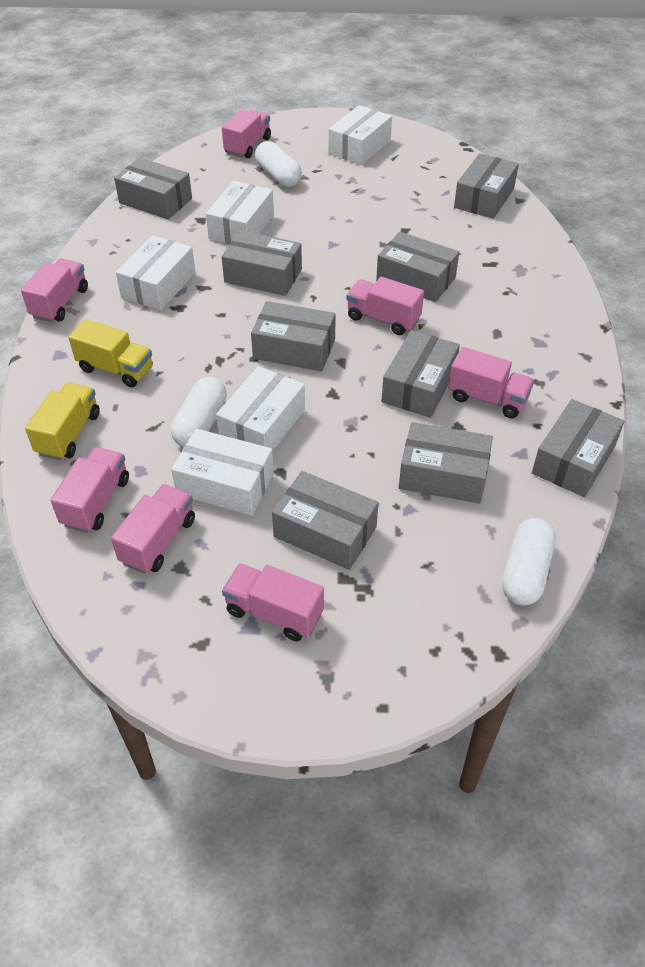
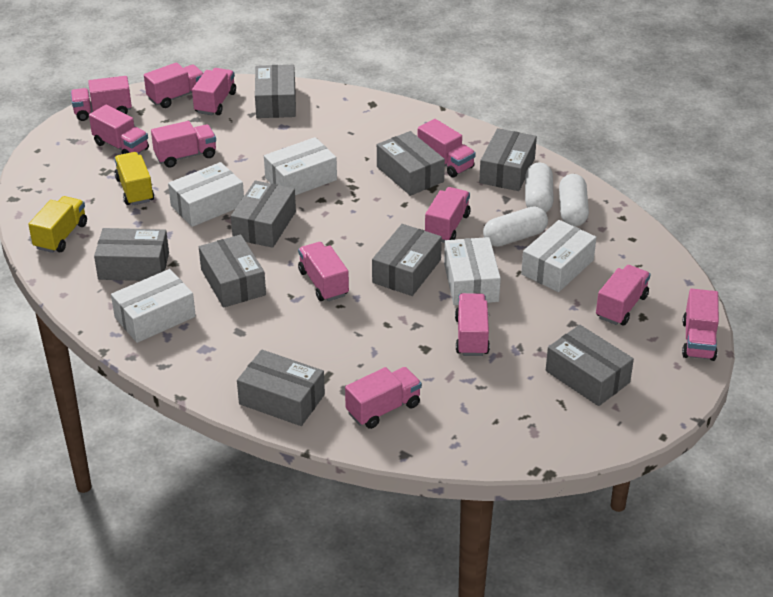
pink truck: [21,259,88,322] [51,447,129,533] [111,484,195,574] [222,109,271,158] [222,563,324,641] [347,277,424,335] [448,347,534,418] = 7 -> [71,76,132,121] [89,105,149,154] [144,62,203,108] [151,121,216,168] [192,68,236,115] [298,242,349,301] [345,367,422,429] [418,119,476,178] [425,187,470,243] [455,293,490,356] [596,265,650,325] [682,289,719,361] = 12

